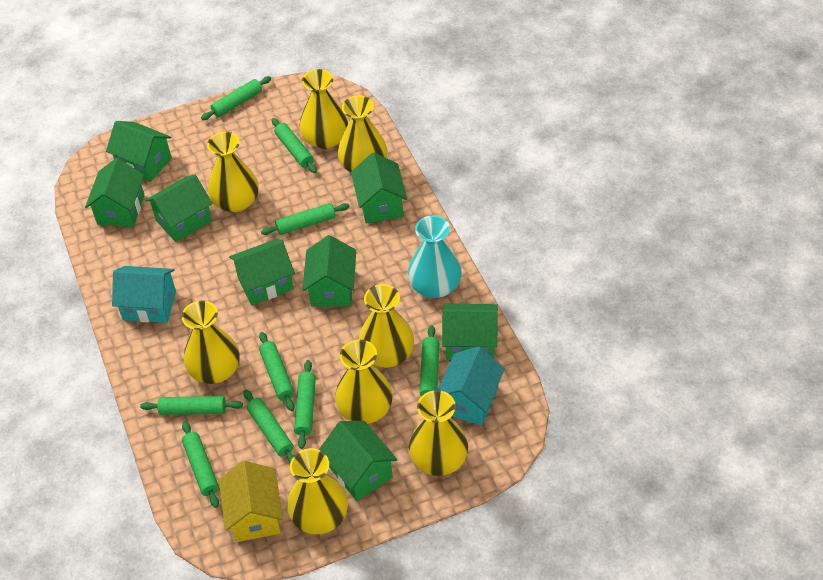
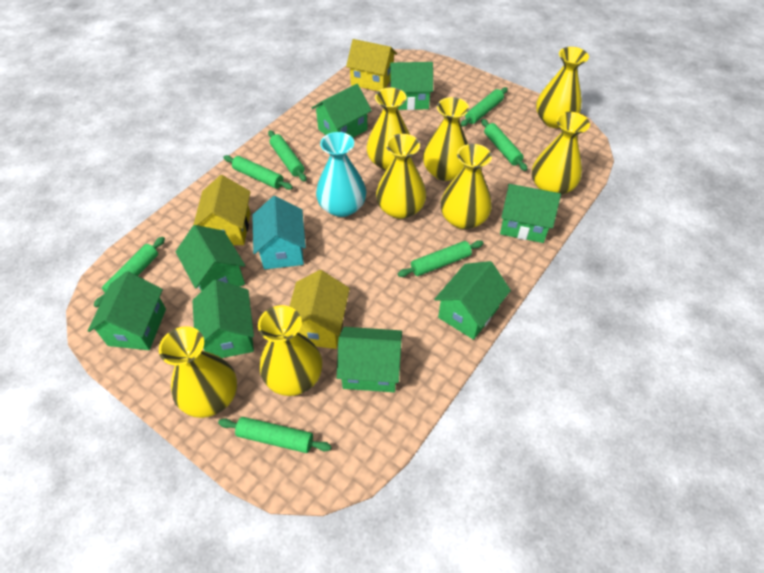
green rolling pin: [140,396,243,415] [182,421,219,508] [201,76,271,120] [244,390,294,463] [259,332,295,411] [261,203,350,235] [272,118,317,173] [294,360,316,449] [420,326,440,396] = 9 -> [94,237,165,308] [218,417,332,453] [223,155,293,190] [268,130,306,182] [398,240,484,277] [461,87,508,127] [481,119,527,171] = 7
turquoise house: [112,266,176,323] [438,346,505,426] = 2 -> [252,196,306,269] = 1
yellow house: [219,461,283,542] = 1 -> [193,175,250,245] [289,270,350,349] [346,39,397,91] = 3

